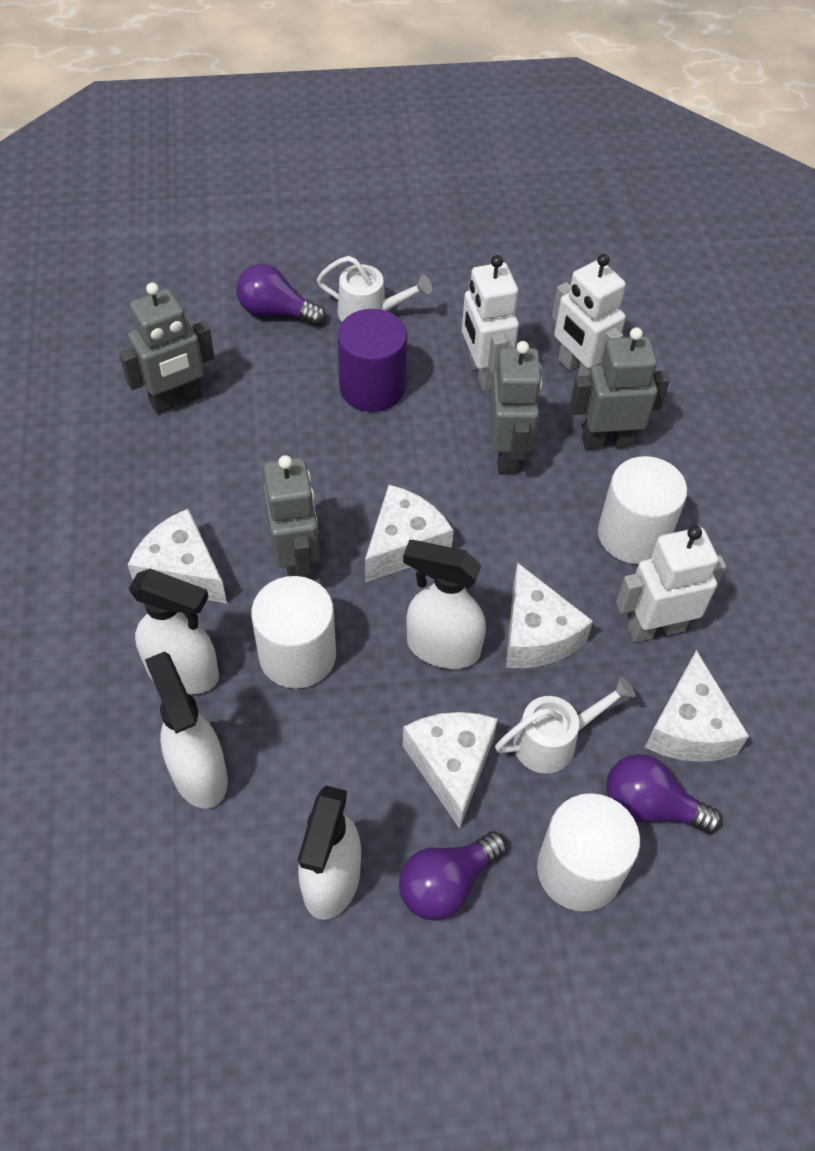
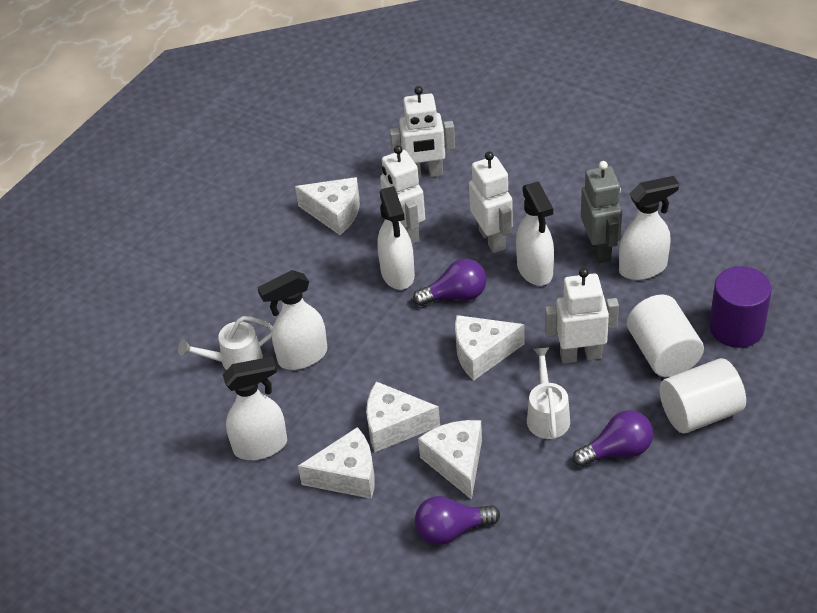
grey robot: [119,282,214,414] [263,455,320,579] [489,341,542,475] [570,327,670,450] = 4 -> [581,161,622,263] = 1
white cylinder: [251,576,336,689] [537,793,640,912] [598,456,687,564] = 3 -> [627,295,704,377] [660,358,746,433] = 2
white robot: [462,255,519,391] [552,254,626,376] [616,526,726,642] = 3 -> [380,145,425,245] [390,86,455,179] [469,152,513,253] [545,268,619,364] = 4
white spray bottle: [129,569,219,694] [145,651,228,809] [298,786,361,920] [403,540,486,669] = 4 -> [223,356,287,460] [258,270,327,370] [377,186,415,290] [516,181,554,286] [619,176,679,280] = 5

